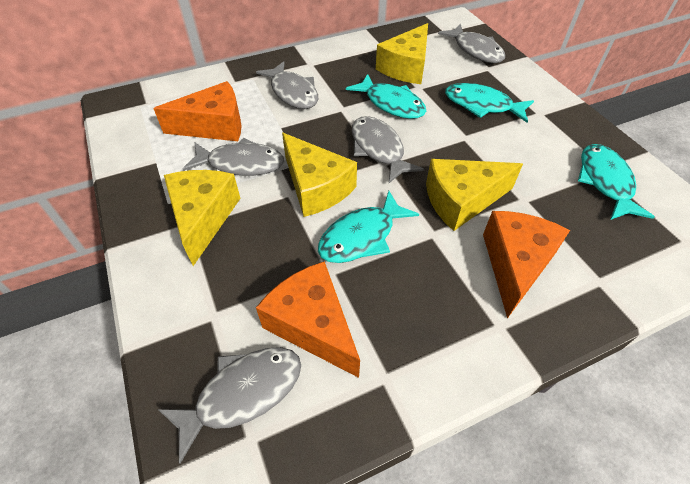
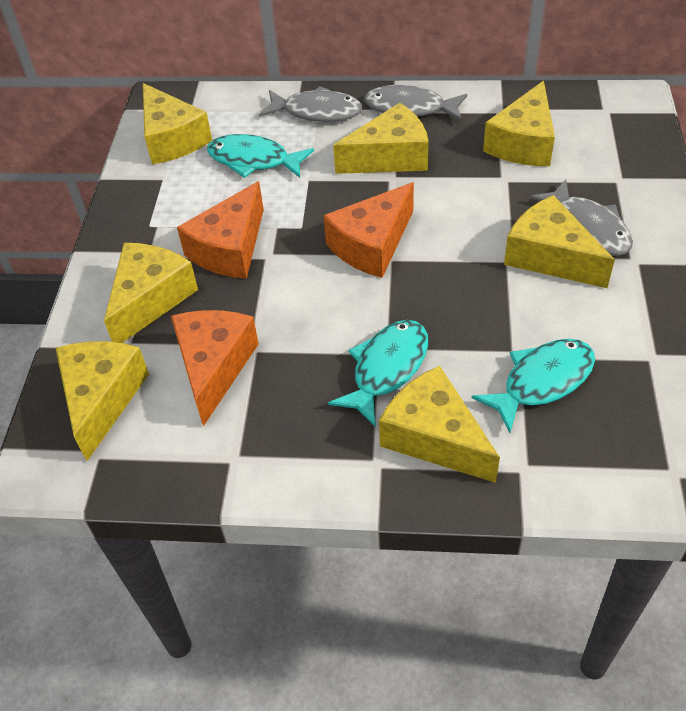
grey fish: [158,347,301,464] [183,138,284,176] [256,61,318,109] [352,116,424,183] [438,24,505,63] = 5 -> [259,86,363,122] [364,85,467,121] [530,179,633,256] = 3
turquoise fish: [318,191,419,263] [346,74,426,119] [445,83,534,123] [578,144,655,220] = 4 -> [207,134,314,178] [328,320,428,427] [472,339,595,433] = 3
yellow cheese: [164,170,241,266] [282,133,357,217] [376,23,428,84] [426,159,523,231] = 4 -> [56,341,149,461] [104,243,198,343] [143,83,212,164] [333,103,429,174] [379,366,500,483] [483,81,555,166] [504,195,615,288] = 7

